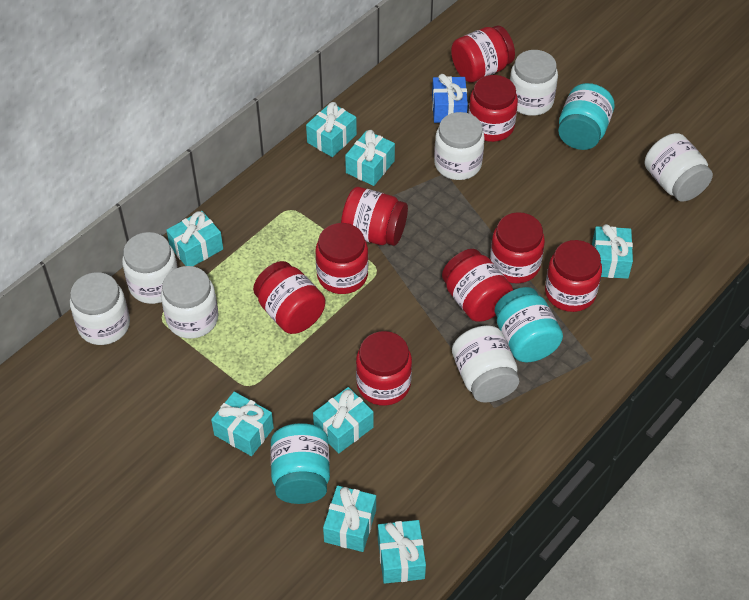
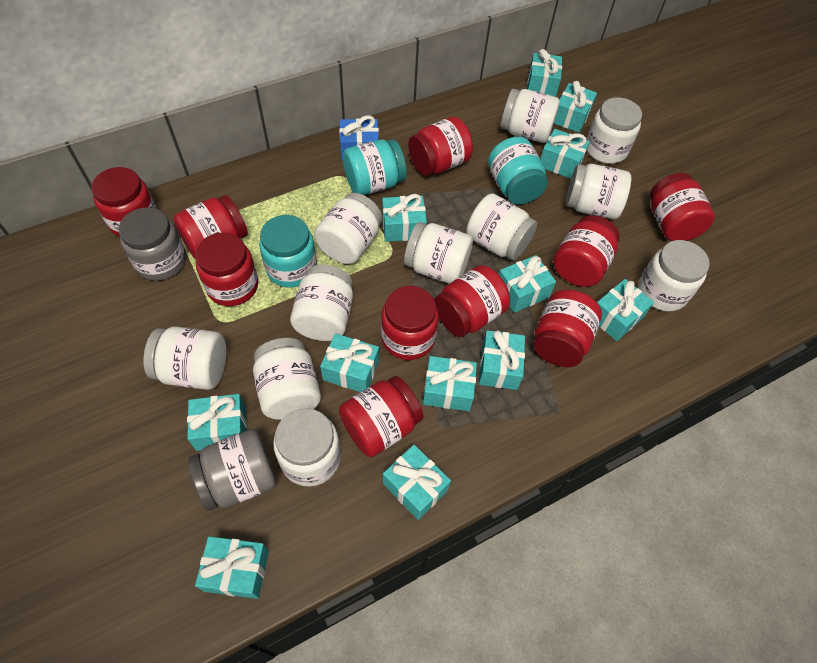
grey jar: none = 0 -> [118,207,186,281] [188,429,276,511] = 2
red jar: [253,261,326,334] [315,223,368,294] [341,187,408,246] [356,331,412,406] [442,249,513,322] [451,25,515,83] [469,75,518,142] [490,212,545,283] [545,240,602,312] = 9 -> [91,167,157,237] [173,195,248,260] [195,233,258,306] [339,376,423,457] [381,286,439,360] [408,117,473,176] [434,265,510,337] [534,290,602,367] [553,215,620,287] [650,173,715,241] = 10
turquoise gift: [166,211,223,266] [211,392,274,456] [306,102,357,157] [313,387,374,453] [323,486,376,552] [345,130,395,186] [378,520,426,584] [592,224,633,279] = 8 -> [187,394,247,451] [195,536,269,599] [320,333,379,392] [382,194,427,242] [383,445,451,520] [423,356,477,411] [479,330,525,390] [499,255,556,313] [527,49,562,97] [541,129,590,179] [554,81,597,133] [597,279,654,341] = 12
white jar: [70,272,130,345] [122,232,178,304] [161,266,219,338] [434,112,485,180] [452,325,519,403] [510,50,558,116] [645,133,713,202] = 7 -> [144,326,226,390] [253,338,321,420] [273,408,341,486] [290,265,353,341] [314,193,382,264] [404,222,473,284] [466,193,537,260] [501,89,560,143] [566,164,631,219] [586,97,642,164] [639,240,709,311] = 11

